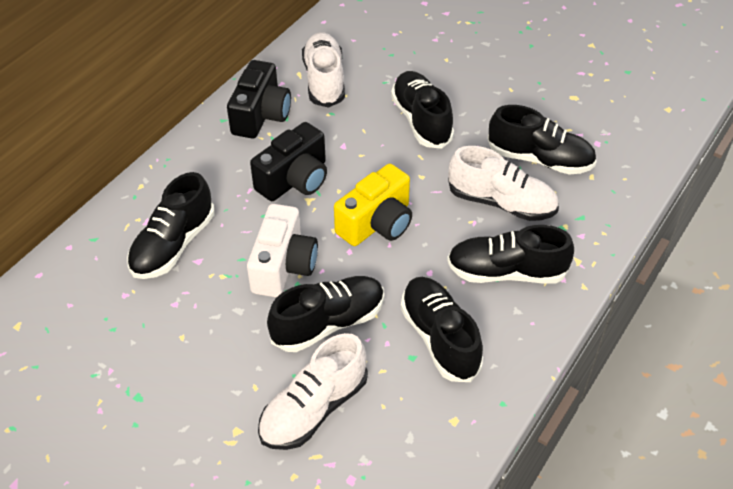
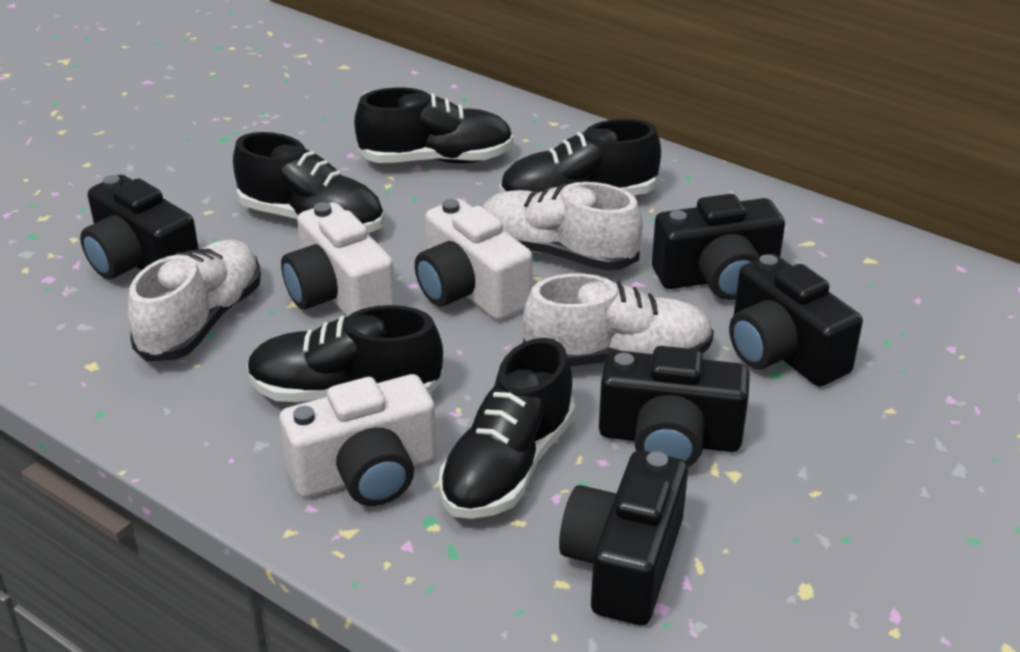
black camera: [227,60,291,139] [250,122,327,201] = 2 -> [80,175,199,279] [559,450,688,626] [599,346,750,467] [652,194,785,300] [729,254,863,387] = 5
black shoe: [127,172,215,279] [267,276,384,352] [391,71,454,148] [401,277,483,382] [447,225,574,284] [488,105,597,175] = 6 -> [233,132,384,233] [247,305,444,402] [354,87,513,163] [439,338,575,519] [499,119,661,196] = 5
white camera: [247,204,318,297] = 1 -> [280,374,437,506] [281,202,396,317] [415,199,532,320] = 3
yellow camera: [334,164,412,246] = 1 -> none = 0

